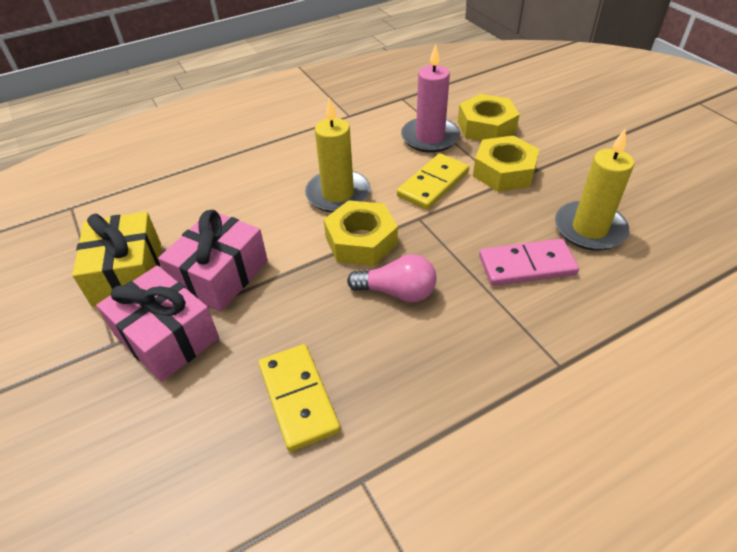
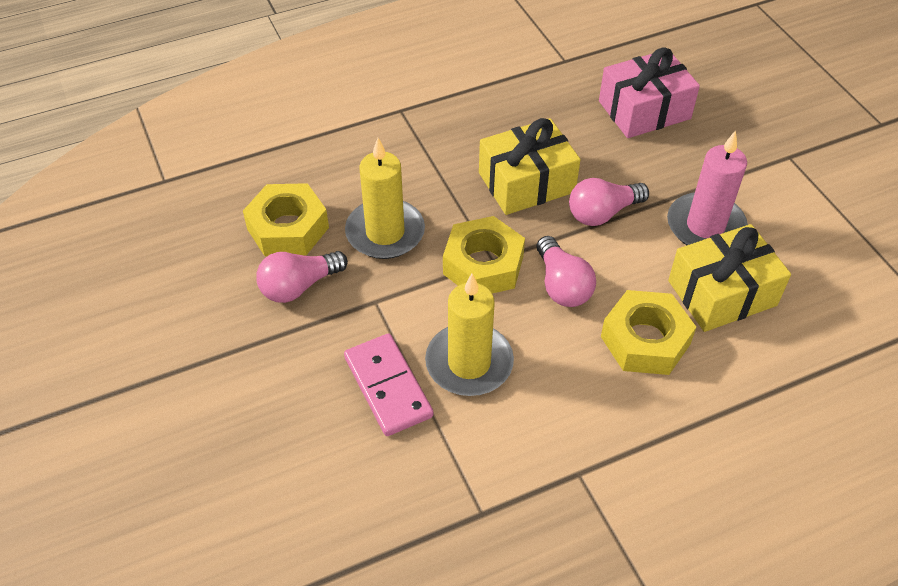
pink gift: [96,265,219,382] [158,210,268,312] = 2 -> [599,47,700,138] = 1
pink light bulb: [347,254,436,303] = 1 -> [256,251,348,303] [536,236,596,307] [569,178,649,226] = 3
yellow domino: [259,344,341,452] [397,153,469,210] = 2 -> none = 0
yellow gift: [72,212,161,307] = 1 -> [479,118,580,215] [668,224,791,332] = 2

